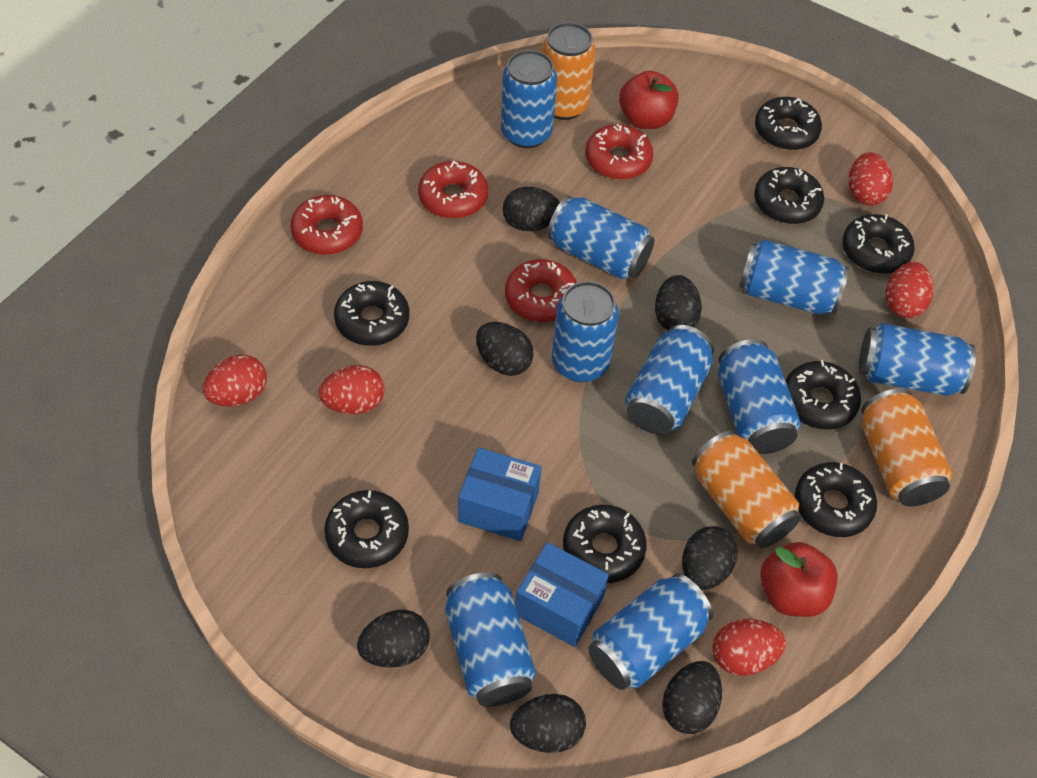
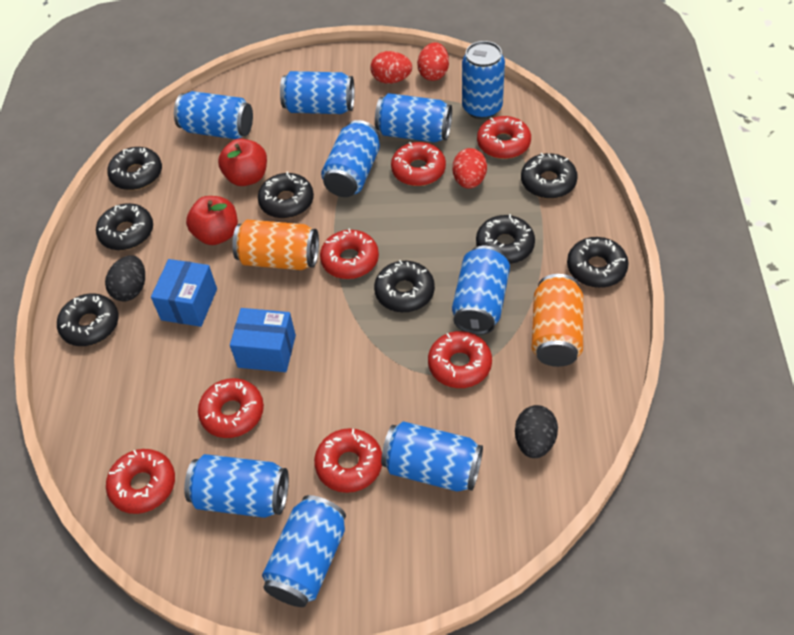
black egg: [357,610,430,668] [476,322,534,376] [503,187,560,231] [510,694,586,753] [655,275,702,330] [662,661,722,734] [682,526,738,590] = 7 -> [105,255,145,301] [515,405,558,458] = 2
orange can: [542,22,596,120] [692,431,801,548] [861,389,952,506] = 3 -> [232,220,319,270] [531,274,583,367] = 2
red donut: [291,195,363,255] [418,161,488,219] [505,259,577,322] [585,124,653,180] = 4 -> [106,449,175,514] [198,378,264,438] [314,428,382,493] [320,228,379,279] [391,142,446,186] [428,331,492,388] [477,116,531,159] = 7
red egg: [203,355,267,407] [319,365,385,414] [712,619,786,676] [849,152,893,206] [886,262,933,318] = 5 -> [370,51,412,84] [417,42,449,81] [453,148,487,189] = 3

